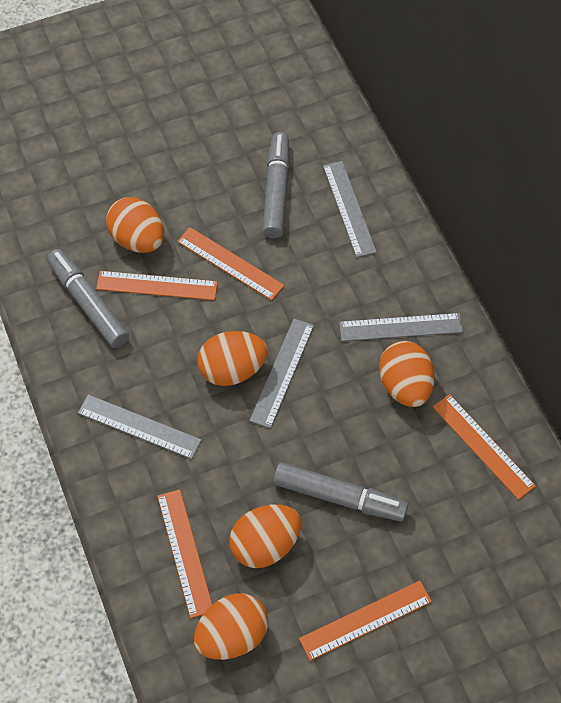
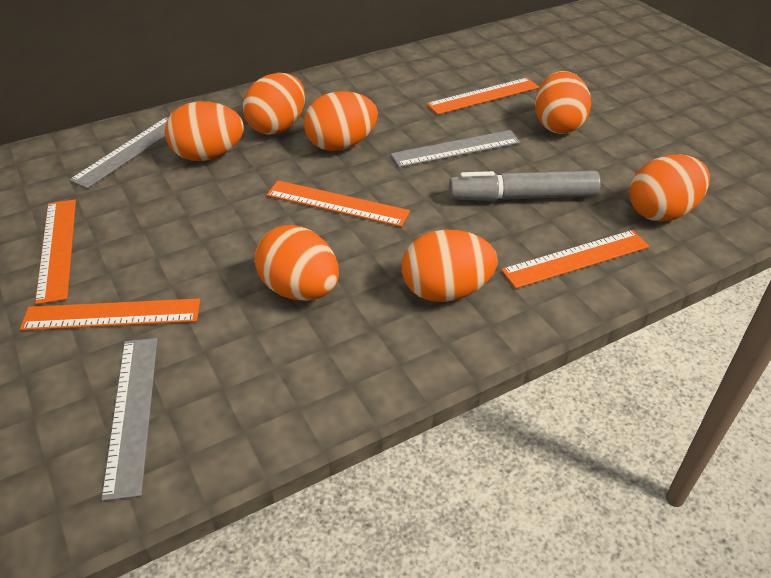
grey marker: [47,249,129,348] [262,132,290,238] [273,462,408,522] = 3 -> [449,170,601,201] = 1
grey ruler: [78,394,202,459] [249,319,314,429] [323,161,377,258] [339,313,463,341] = 4 -> [69,117,168,189] [101,338,158,501] [391,130,521,168] = 3
orange egg: [106,197,164,253] [194,593,268,660] [197,331,268,386] [229,504,301,568] [379,341,435,407] = 5 -> [165,101,244,161] [243,73,305,135] [255,225,339,301] [304,91,378,151] [402,229,498,302] [535,71,591,134] [629,154,710,222] = 7

